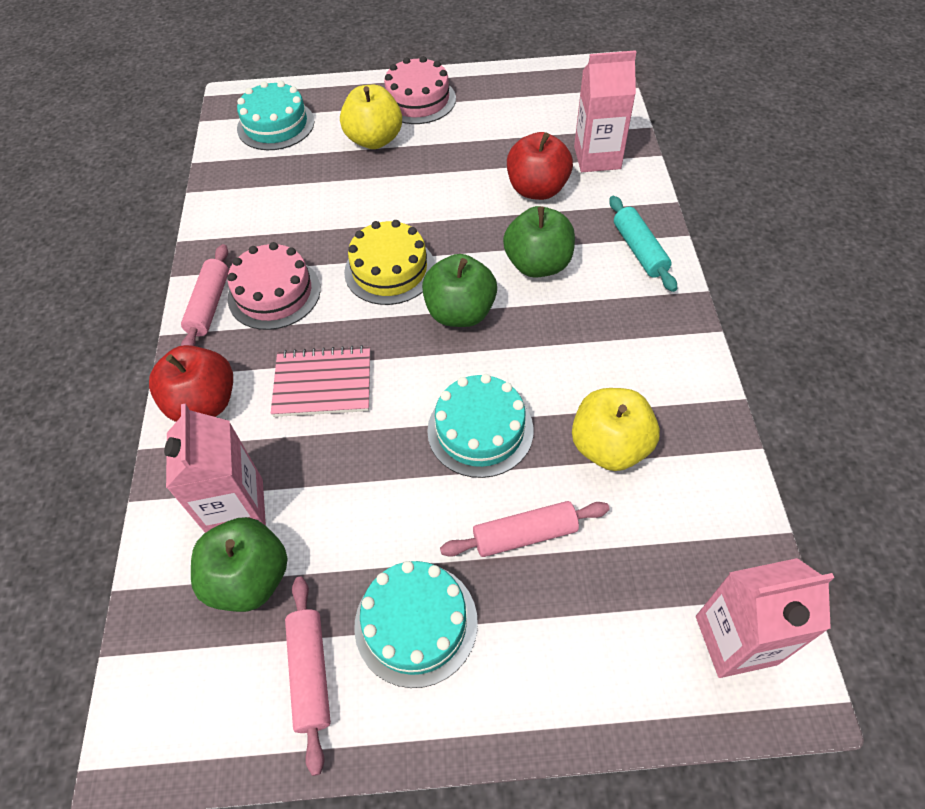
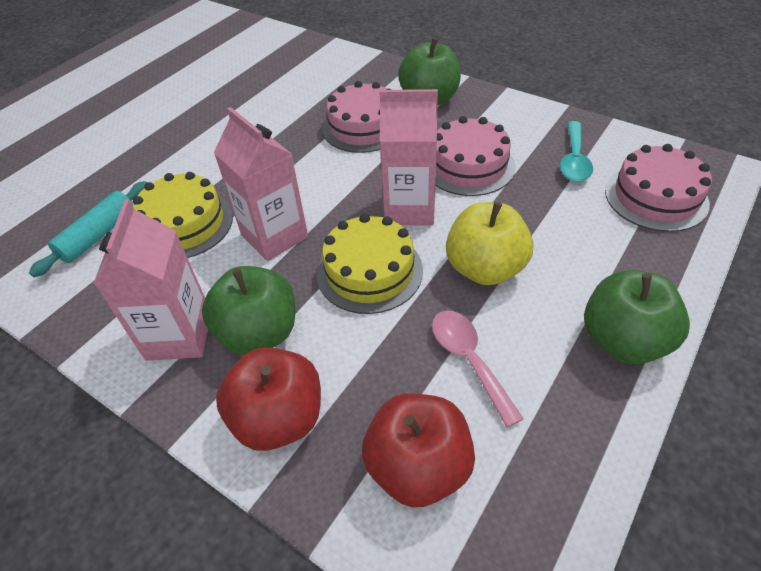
pink cake: [227,242,321,330] [384,56,456,124] = 2 -> [322,81,391,153] [436,116,516,196] [605,144,712,232] = 3
pink notebook: [271,345,370,417] = 1 -> none = 0
pink rolling pin: [181,244,229,346] [285,577,331,776] [440,501,610,557] = 3 -> none = 0
pink spoon: none = 0 -> [432,311,524,428] = 1
turquoise cake: [237,81,315,150] [354,561,478,688] [427,374,534,478] = 3 -> none = 0
turquoise spoon: none = 0 -> [560,121,593,182] = 1
yellow apple: [340,85,402,149] [572,388,660,471] = 2 -> [446,202,533,285] = 1
yellow cake: [344,220,435,305] = 1 -> [133,172,233,258] [317,214,423,314] = 2

